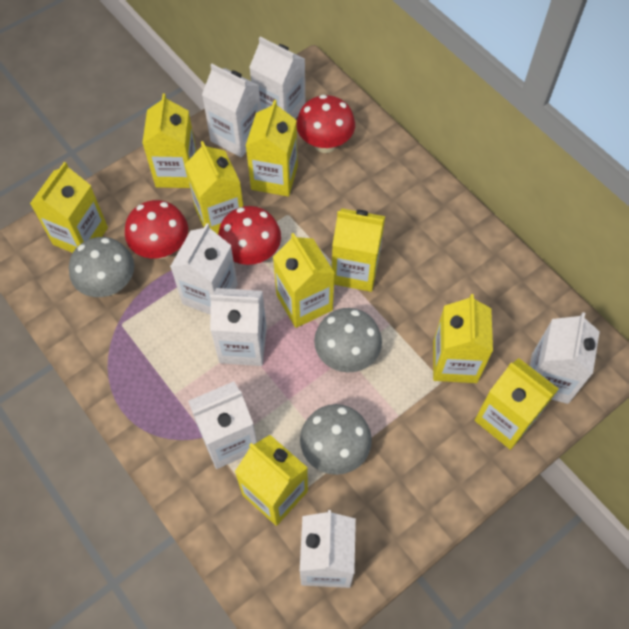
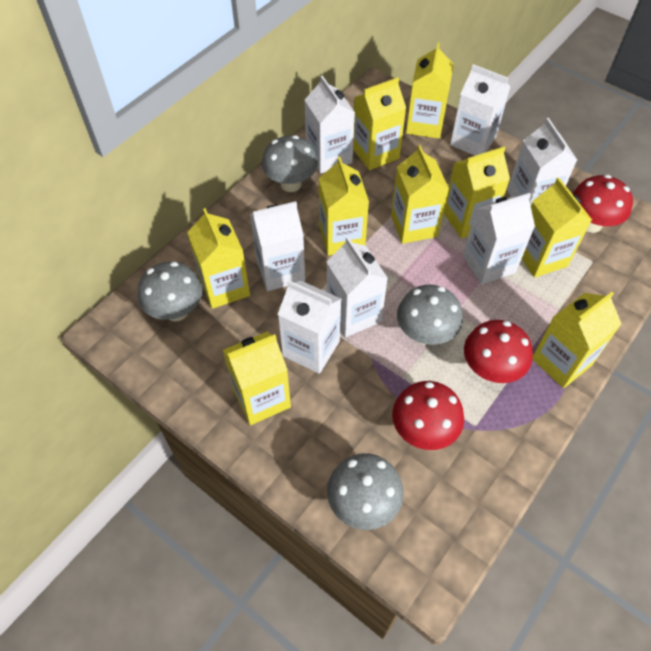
grey mushroom: [69,237,134,297] [300,404,372,475] [314,308,382,372] = 3 -> [138,262,203,321] [262,135,318,192] [327,453,403,530] [397,285,463,345] = 4

